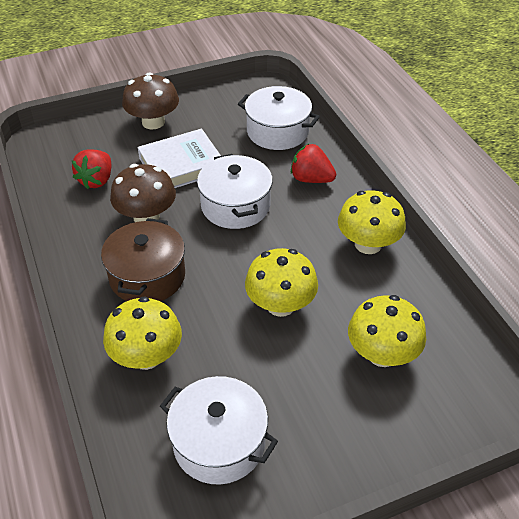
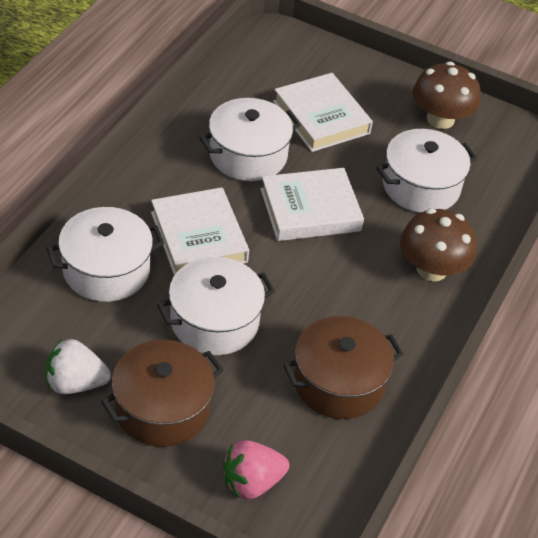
brown pot: [101,218,185,301] = 1 -> [101,340,224,447] [283,316,403,419] = 2
pink strawberry: none = 0 -> [223,440,289,499] = 1
red strawberry: [72,149,111,189] [291,144,336,183] = 2 -> none = 0
white book: [138,129,221,188] = 1 -> [151,187,249,276] [260,168,364,241] [273,73,373,152] = 3
white pot: [160,376,278,485] [197,154,273,229] [238,86,320,150] = 3 -> [46,207,165,302] [157,257,275,355] [199,98,301,181] [377,129,477,213] = 4
white strawberry: none = 0 -> [46,338,111,394] = 1
yellow mushroom: [103,296,182,370] [245,248,318,317] [338,190,406,254] [348,295,426,367] = 4 -> none = 0

